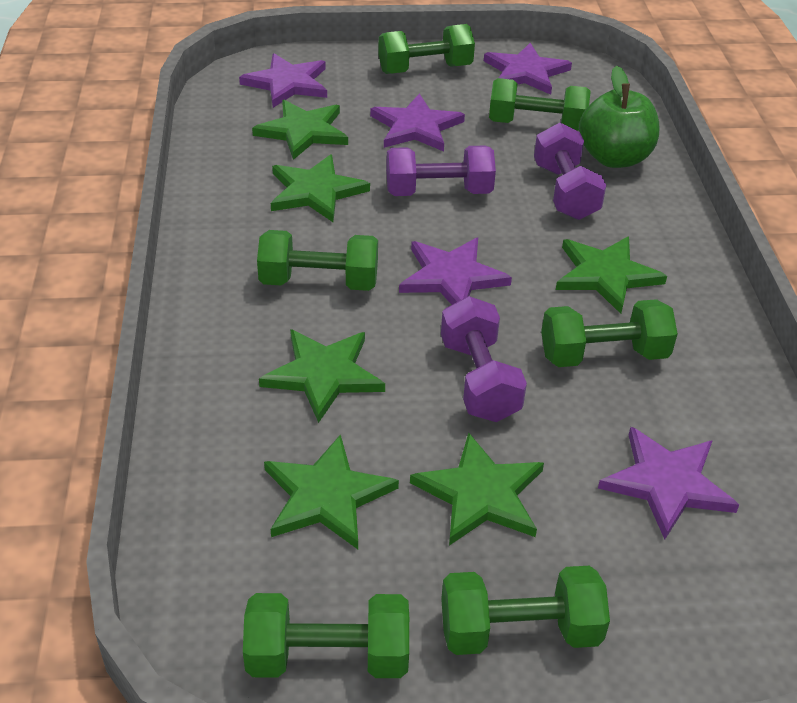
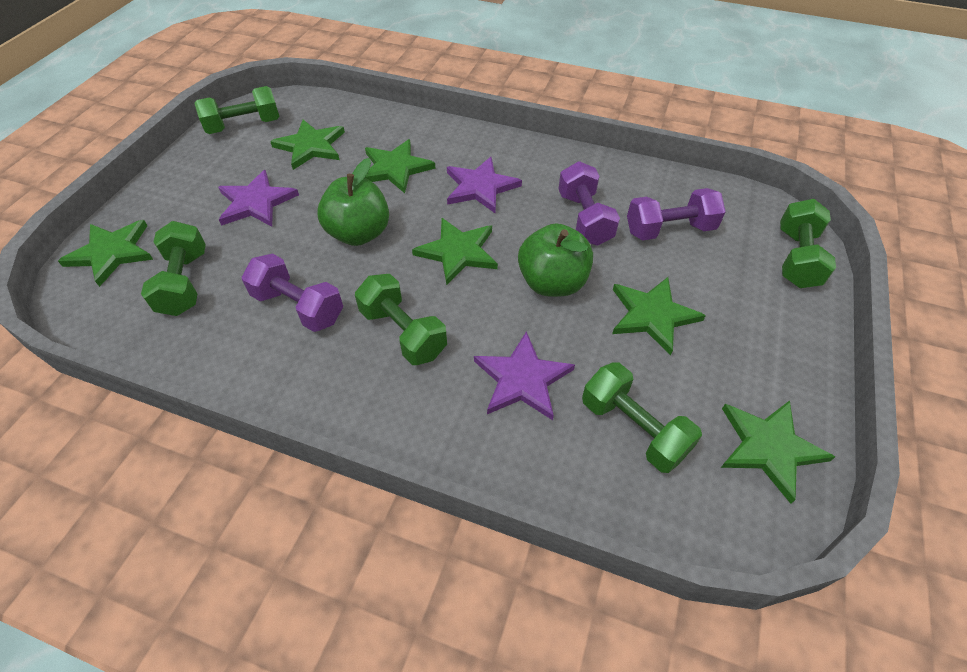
green apple: [579,66,659,168] = 1 -> [317,158,389,246] [518,224,593,297] = 2
green dumbbell: [243,593,409,678] [257,230,378,291] [378,24,475,74] [441,566,610,655] [489,78,591,130] [541,299,678,367] = 6 -> [141,221,206,316] [194,86,280,134] [355,274,447,365] [582,362,702,473] [780,199,836,288] = 5
purple star: [239,53,327,108] [370,93,465,151] [399,238,512,305] [484,43,572,95] [598,427,739,539] = 5 -> [218,170,299,227] [447,157,522,213] [474,331,575,420] = 3

